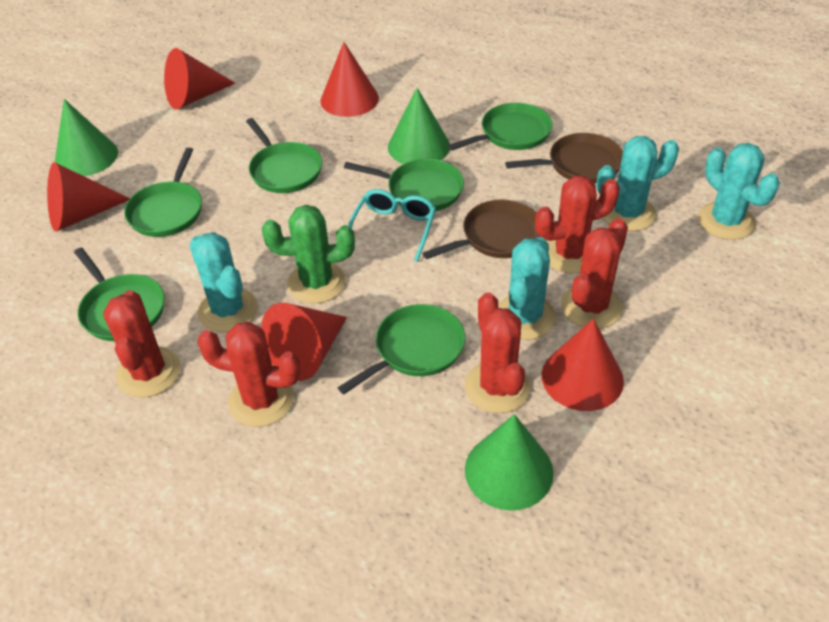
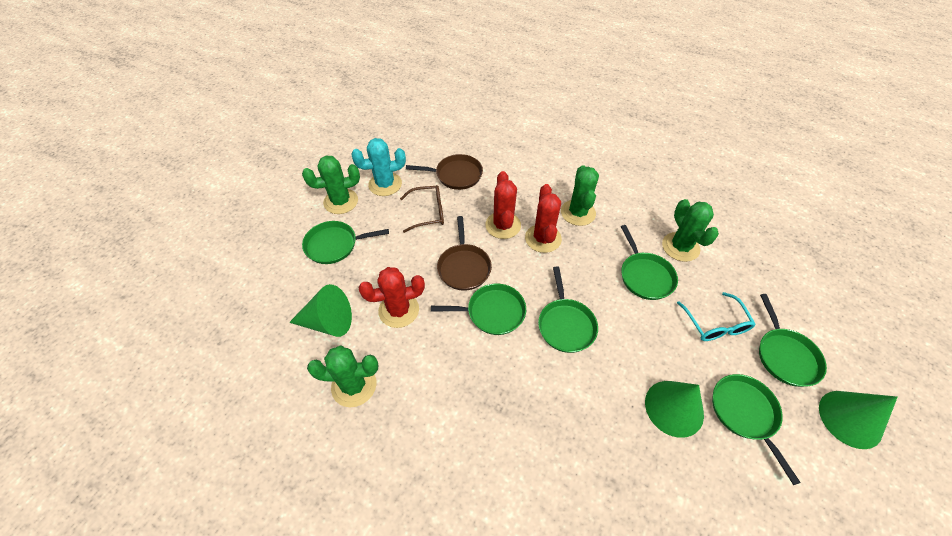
brown glasses: none = 0 -> [400,185,444,233] = 1
green cactus: [262,205,355,304] = 1 -> [302,156,360,214] [307,345,379,407] [561,165,599,226] [662,199,719,262] = 4
red cactus: [103,290,181,398] [197,322,301,427] [465,292,531,413] [535,176,620,274] [561,218,628,329] = 5 -> [358,267,425,328] [485,171,521,239] [525,184,562,253] = 3
red cone: [47,162,130,232] [164,48,235,109] [261,303,347,381] [320,42,379,117] [542,319,624,411] = 5 -> none = 0
turquoise cactus: [190,232,258,332] [498,237,556,340] [597,136,679,231] [698,143,780,240] = 4 -> [351,138,406,196] = 1

